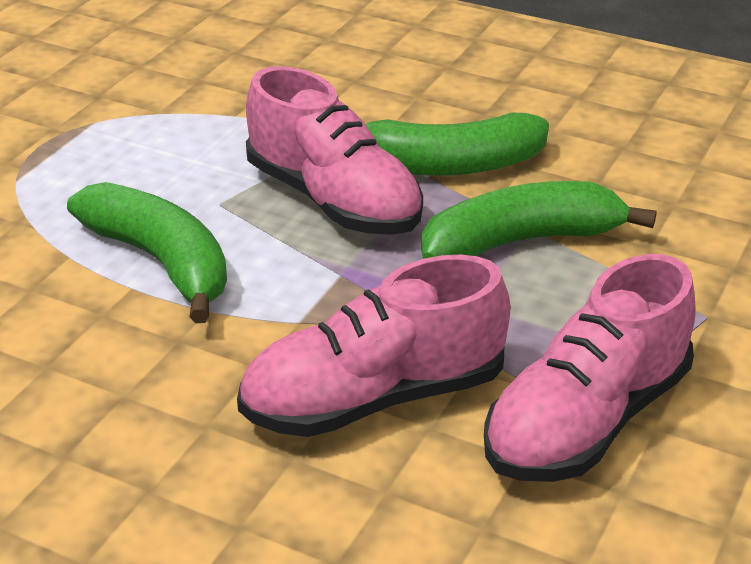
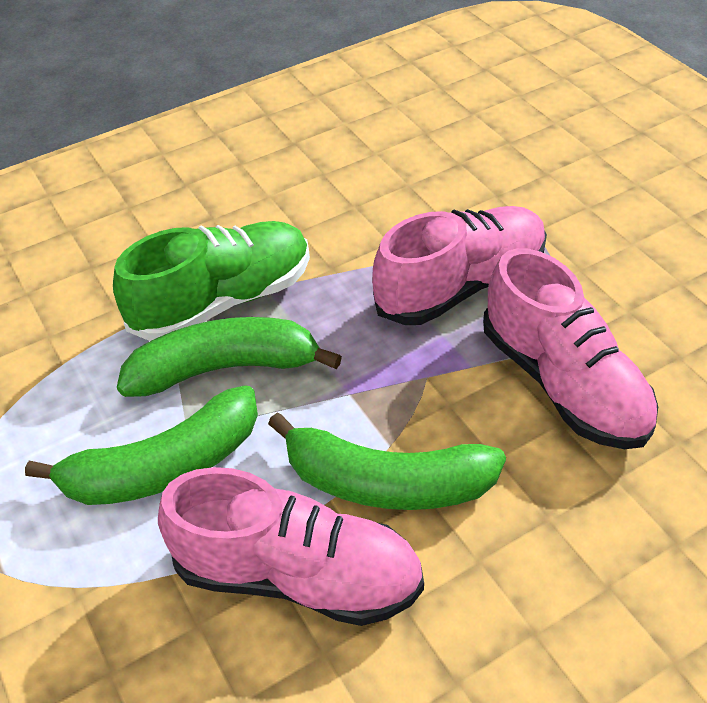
green shoe: none = 0 -> [113,221,310,341] = 1

